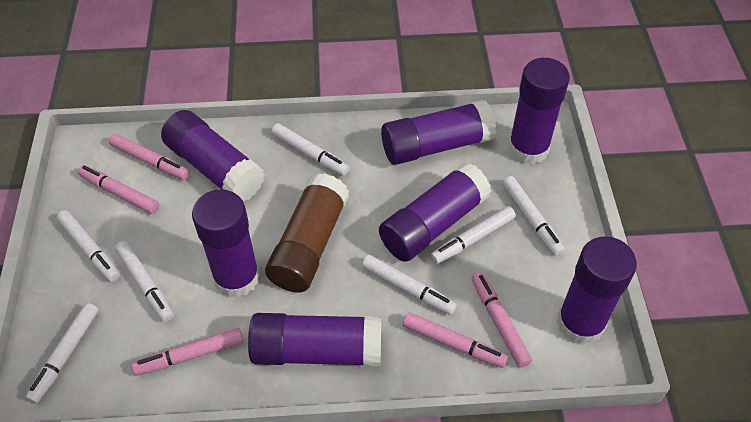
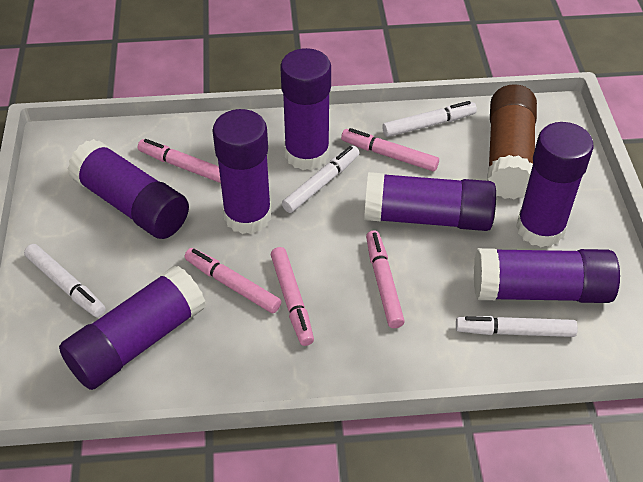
white marker: [25,303,99,404] [56,210,120,282] [115,241,174,322] [271,123,349,176] [362,255,457,315] [431,206,516,264] [502,176,565,256] = 7 -> [24,244,106,317] [282,146,360,213] [382,101,477,137] [456,316,578,337] = 4

